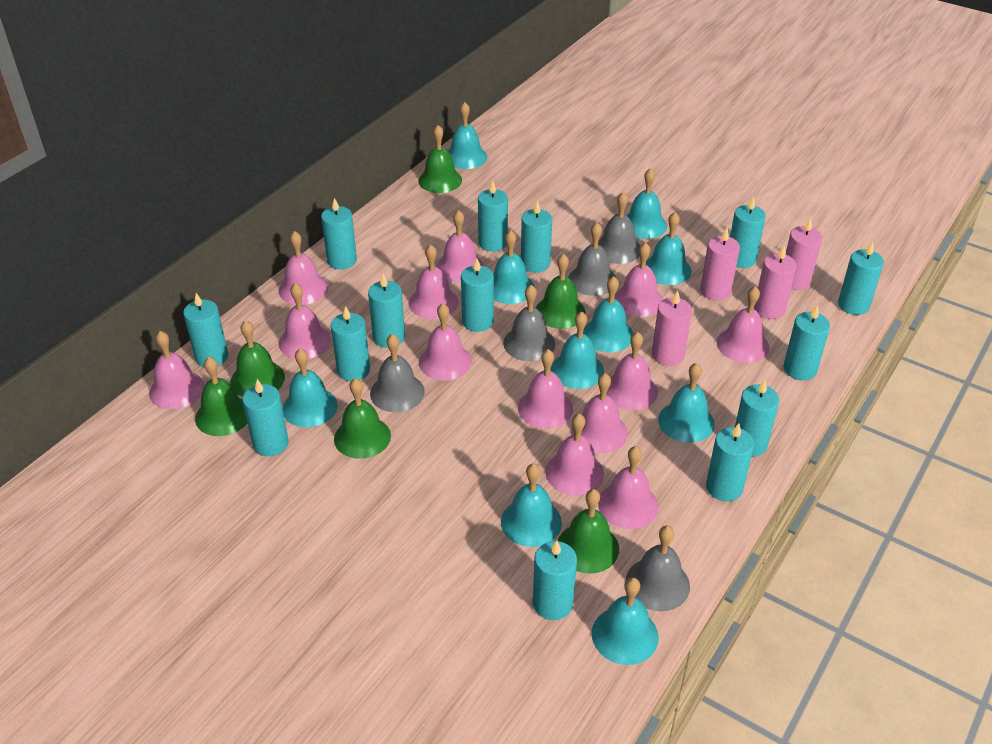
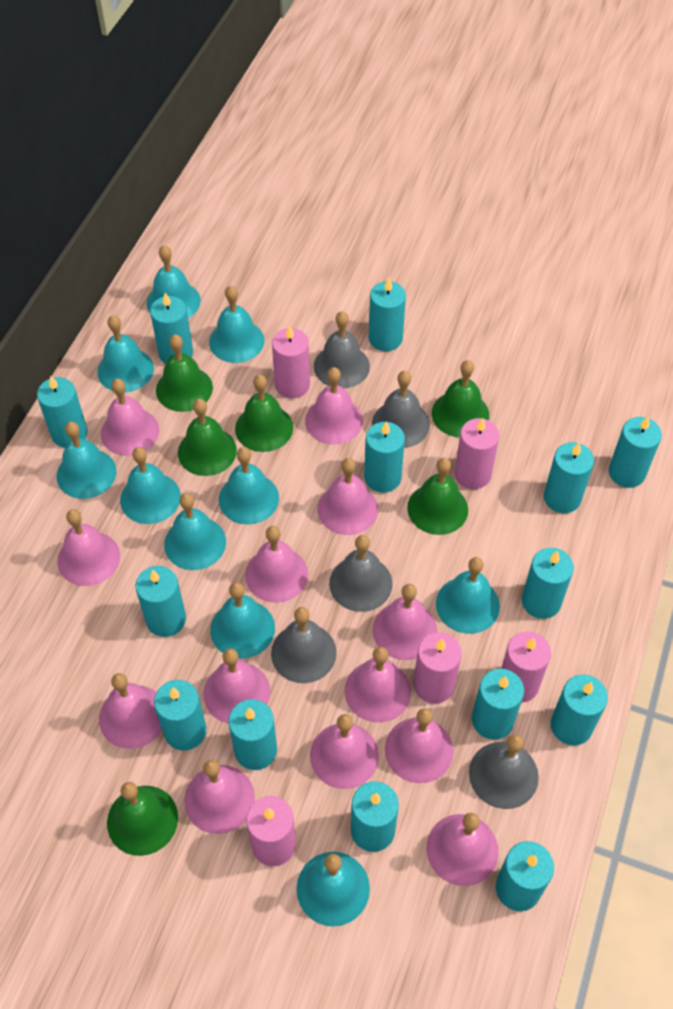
pink candle: [652,291,692,366] [700,228,740,301] [754,246,797,319] [786,218,822,290] = 4 -> [246,796,296,866] [272,325,310,398] [413,632,462,704] [454,418,500,489] [501,631,551,702] = 5

